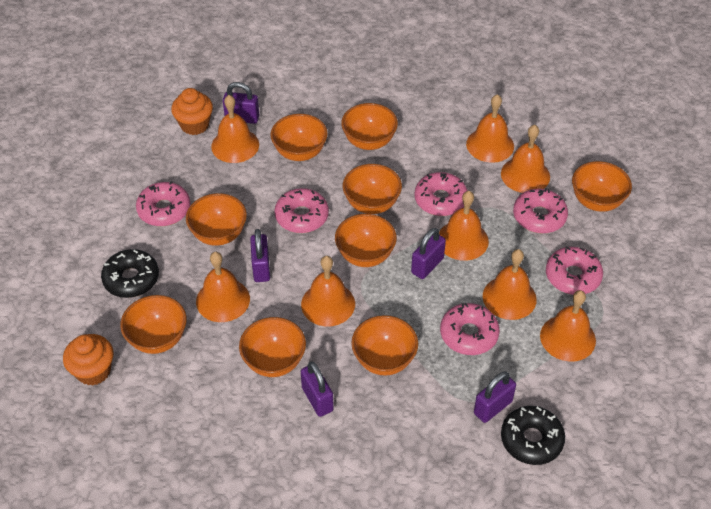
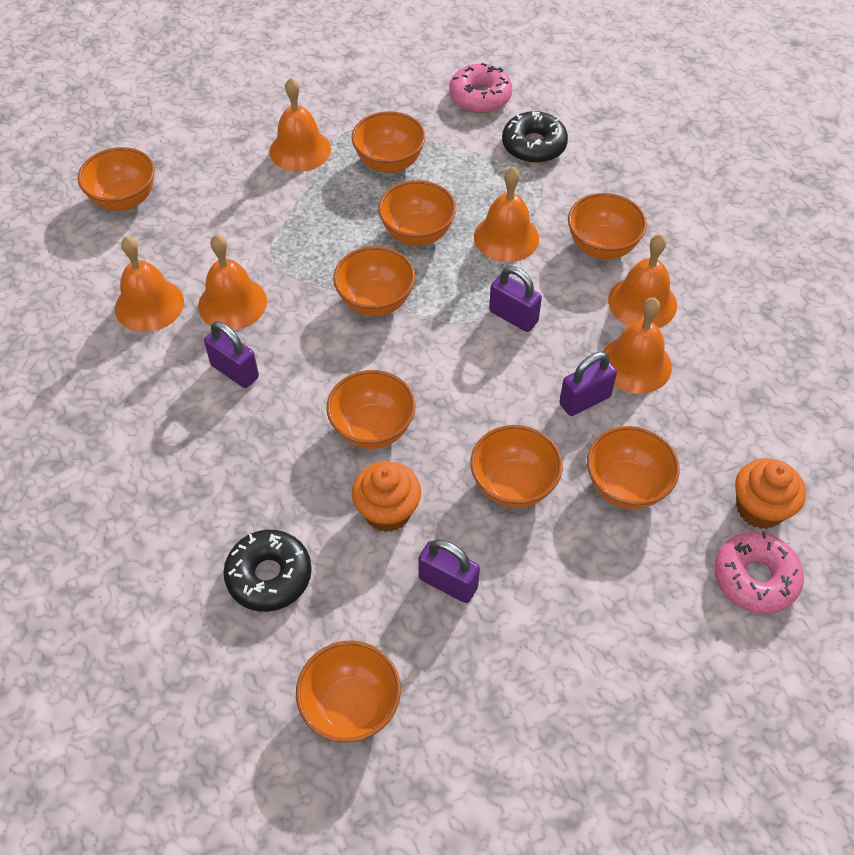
orange bell: [196,252,250,322] [211,95,259,163] [301,256,355,326] [439,191,489,261] [466,94,514,163] [483,249,537,320] [501,125,550,193] [540,290,596,362] = 8 -> [115,236,184,332] [198,234,267,330] [270,78,331,172] [474,167,539,262] [603,297,672,394] [608,234,677,328] = 6
pink donut: [136,181,191,226] [274,188,329,233] [414,172,468,216] [440,303,500,355] [513,188,568,233] [546,246,603,295] = 6 -> [449,63,512,113] [714,532,804,614] = 2
purple padlock: [223,82,259,124] [250,229,270,282] [301,362,334,417] [411,228,446,279] [474,371,516,423] = 5 -> [204,321,259,388] [418,539,480,603] [489,266,542,332] [559,352,617,416] = 4

